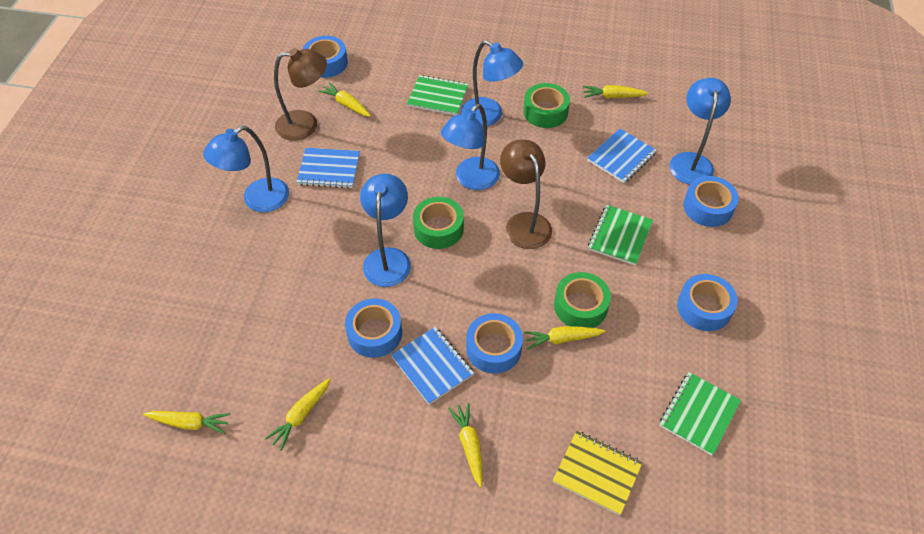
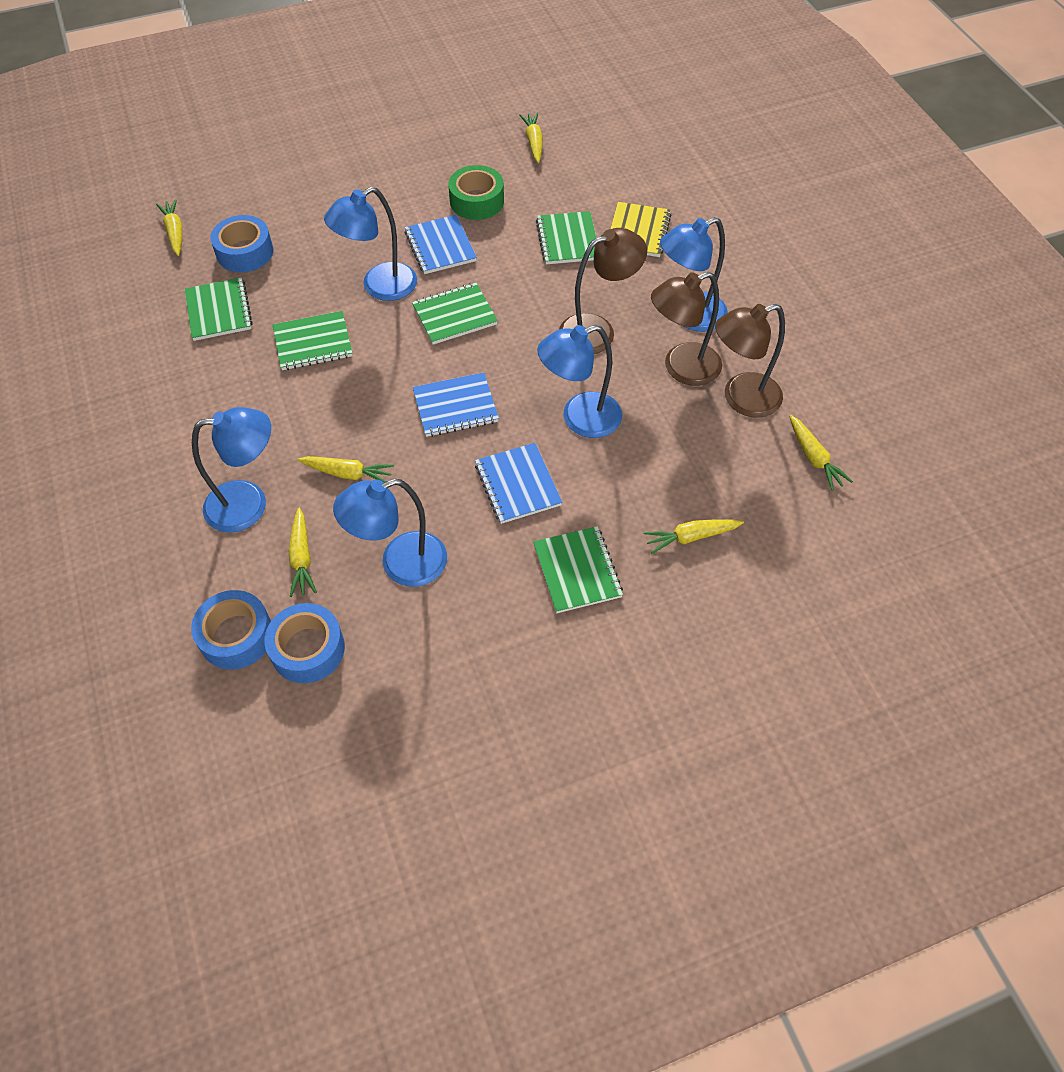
blue tape: [303,36,348,78] [345,299,402,358] [466,313,523,374] [677,274,738,331] [683,176,739,227] = 5 -> [191,590,271,670] [210,215,273,272] [264,603,345,683] = 3
brown lamp: [274,48,327,141] [500,140,552,249] = 2 -> [559,228,647,354] [651,272,722,386] [715,304,785,418] = 3
green notebook: [407,75,468,115] [588,205,653,265] [659,372,741,456] = 3 -> [185,277,253,341] [273,311,353,370] [412,283,498,344] [533,526,623,613] [536,211,596,264] = 5
green tape: [413,197,464,249] [523,83,570,128] [554,272,611,328] = 3 -> [448,165,504,220] = 1

